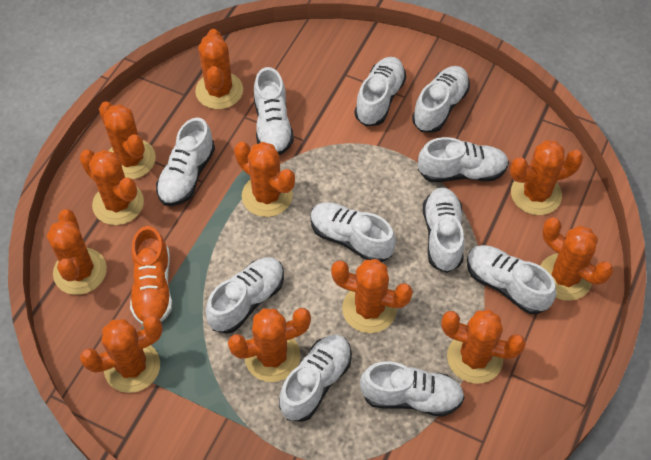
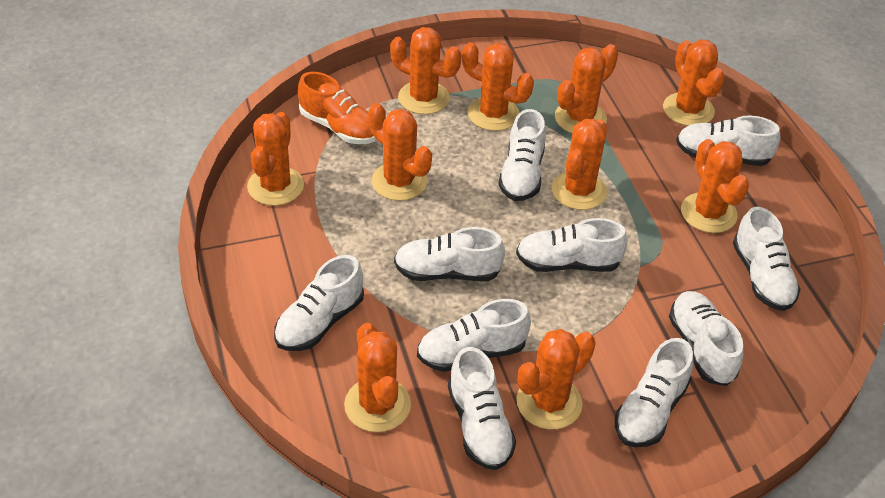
orange cactus: [47,209,107,295] [79,149,144,225] [80,315,163,393] [99,101,156,179] [195,29,243,109] [228,308,311,382] [234,142,295,217] [331,259,413,333] [441,310,526,384] [510,140,583,215] [540,217,613,301] = 11 -> [247,112,304,206] [344,323,411,432] [368,103,432,201] [390,27,462,115] [462,42,534,131] [516,329,596,429] [552,119,607,210] [555,44,618,133] [663,40,725,126] [681,139,749,233] = 10
white shoe: [156,118,215,206] [206,257,284,334] [254,67,294,155] [279,335,352,422] [310,202,396,262] [354,57,406,126] [360,361,465,417] [412,66,470,133] [418,137,509,182] [423,187,465,273] [467,245,556,314] = 11 -> [274,255,364,351] [394,227,505,281] [417,299,531,372] [448,347,516,470] [498,109,546,201] [516,218,628,272] [615,338,693,447] [669,291,744,386] [676,115,780,166] [733,207,800,311] = 10

